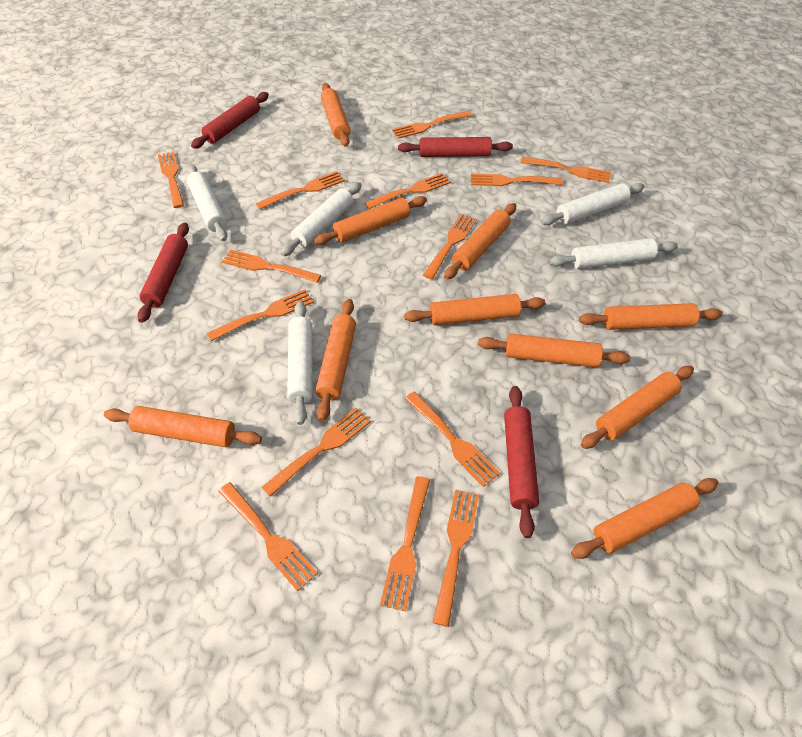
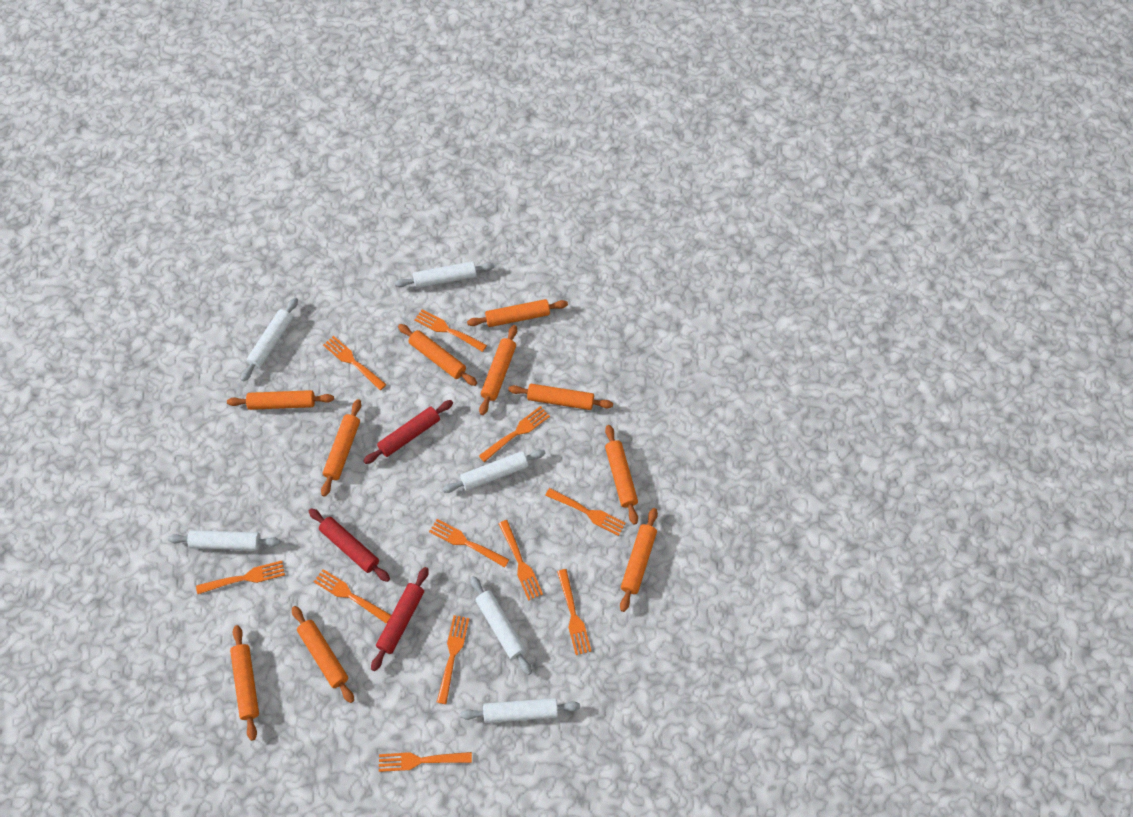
orange fork: [158,151,184,208] [207,289,314,341] [218,482,318,591] [222,249,321,283] [256,171,345,209] [262,408,371,497] [365,173,451,209] [380,476,430,612] [392,111,472,139] [405,392,500,487] [423,214,477,279] [432,489,479,627] [471,174,563,186] [520,157,611,183] = 14 -> [196,561,285,594] [314,569,391,623] [323,336,387,390] [379,752,472,772] [414,309,487,352] [429,519,509,568] [436,615,469,704] [479,406,550,462] [498,520,543,601] [545,488,626,536] [557,569,591,655] = 11
red rolling pin: [137,223,189,323] [191,92,269,149] [398,137,513,157] [504,386,539,538] = 4 -> [309,508,390,582] [364,400,453,464] [371,567,429,671] = 3
white rolling pin: [187,164,228,241] [280,182,361,257] [287,301,313,425] [541,183,644,225] [549,238,678,269] = 5 -> [168,530,280,551] [241,298,298,382] [395,261,494,288] [442,449,545,493] [461,698,580,723] [470,576,532,675] = 6

